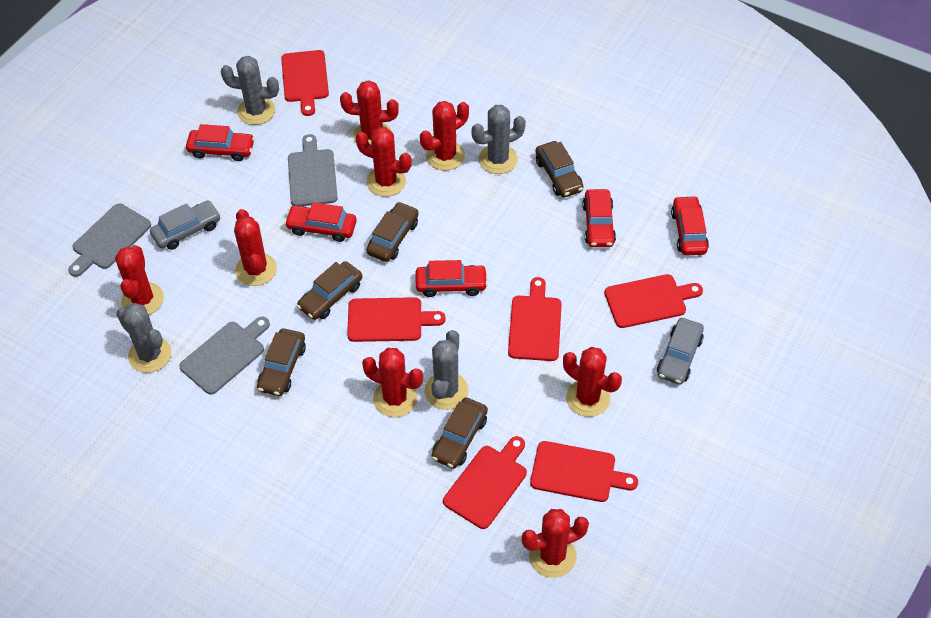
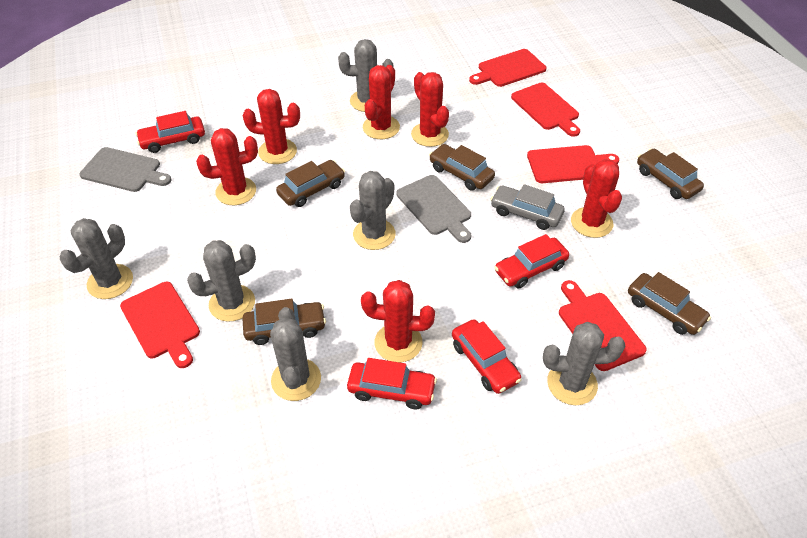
grey cactus: [117,303,172,373] [221,56,279,125] [424,330,469,410] [471,105,526,174] = 4 -> [60,218,133,299] [187,240,256,322] [270,307,321,401] [338,39,394,112] [350,171,396,250] [543,322,625,405] = 6
grey car: [150,201,221,250] [657,318,704,385] = 2 -> [490,184,565,230] = 1
grey cutting board: [68,203,151,277] [179,317,270,395] [288,134,338,206] = 3 -> [80,147,172,192] [397,175,471,243] = 2
red cactus: [115,245,164,315] [234,209,277,286] [340,80,399,144] [356,127,412,197] [362,348,423,417] [420,101,469,170] [522,509,589,578] [563,347,622,417] = 8 -> [196,128,258,205] [243,89,300,164] [361,280,435,362] [363,65,400,139] [411,72,449,147] [571,159,622,238] = 6
red car: [186,124,255,161] [284,202,357,242] [416,260,488,297] [582,189,616,247] [671,196,709,256] = 5 -> [136,111,205,153] [347,358,437,410] [452,319,522,394] [494,234,569,288] = 4
red cutting board: [281,50,329,116] [347,297,446,342] [443,436,527,529] [508,277,562,361] [530,441,638,502] [604,274,703,328] = 6 -> [120,282,200,368] [469,49,546,87] [511,83,580,137] [527,145,619,183] [559,280,647,371] = 5

